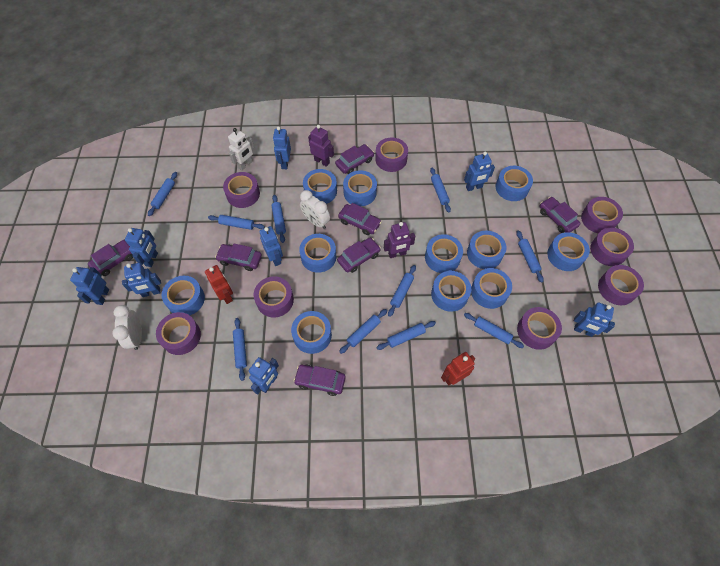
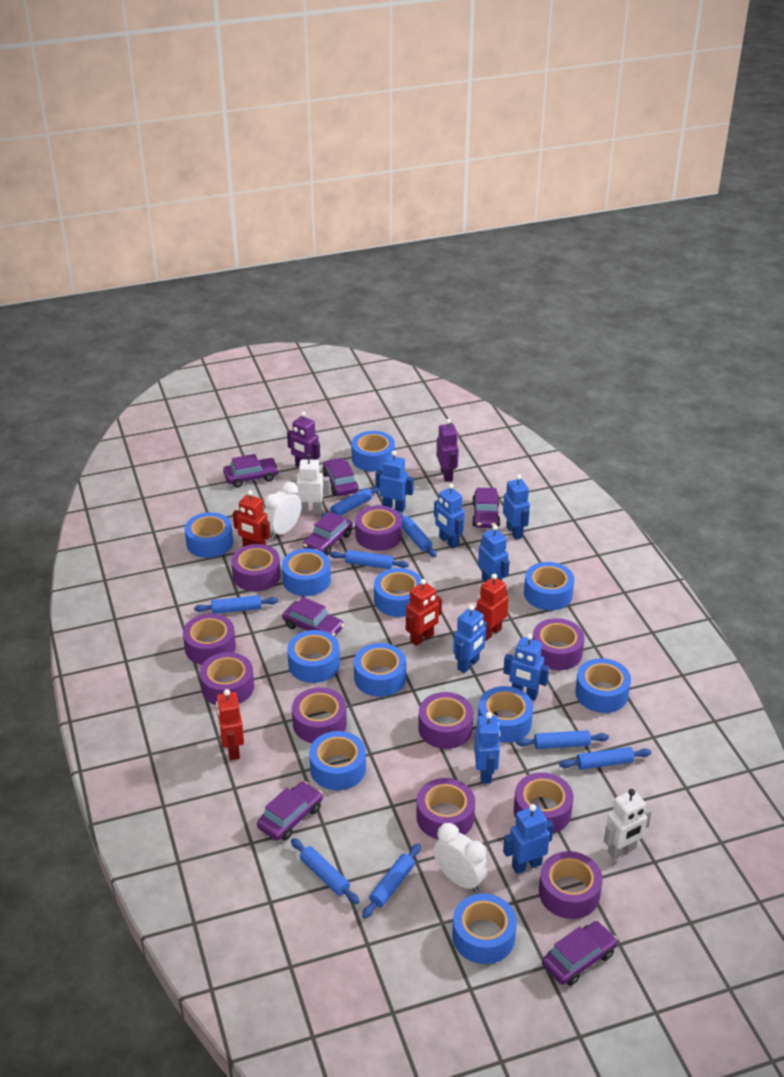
blue rolling pin: [148,172,177,216] [208,215,265,230] [233,318,247,381] [271,195,286,243] [339,309,387,354] [376,321,436,350] [388,265,416,317] [430,168,451,213] [464,313,524,348] [516,231,544,282] = 10 -> [194,595,278,614] [291,838,360,904] [321,486,380,519] [330,550,409,569] [362,843,421,919] [398,511,437,557] [516,730,609,749] [559,747,651,770] = 8
purple tape: [156,312,201,355] [223,172,260,208] [253,276,294,318] [375,137,408,172] [517,307,562,350] [581,197,623,234] [590,228,634,266] [598,265,644,305] = 8 -> [183,614,236,665] [200,652,254,705] [231,544,281,591] [292,687,347,743] [355,506,402,551] [417,778,475,840] [418,692,473,749] [514,772,573,833] [532,618,585,670] [539,851,603,919] = 10
red robot: [205,265,233,304] [441,352,475,386] = 2 -> [216,689,244,760] [233,490,270,547] [406,579,442,646] [475,573,509,641] = 4
white robot: [228,128,254,171] = 1 -> [290,454,330,514] [604,789,652,859] = 2

